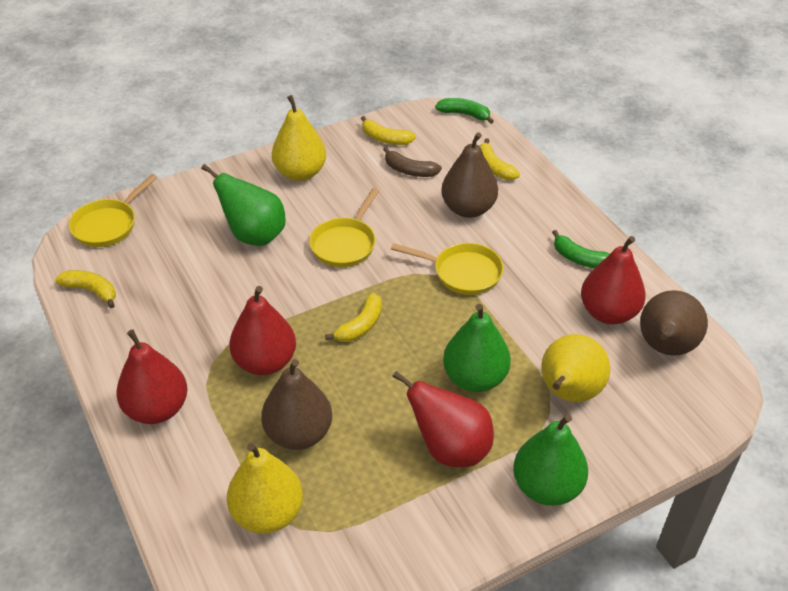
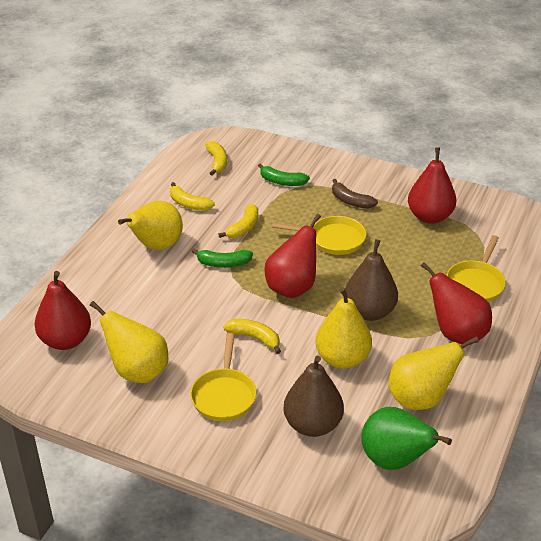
brown pear: [261,359,332,450] [441,132,498,218] [640,290,708,356] = 3 -> [283,356,344,437] [345,239,398,321] = 2
green pear: [201,164,286,246] [443,304,511,392] [513,414,588,506] = 3 -> [361,407,452,470] = 1
yellow pear: [227,443,303,533] [272,95,326,181] [541,334,610,402] = 3 -> [90,301,168,383] [118,201,183,250] [315,287,372,369] [388,336,479,410] = 4

